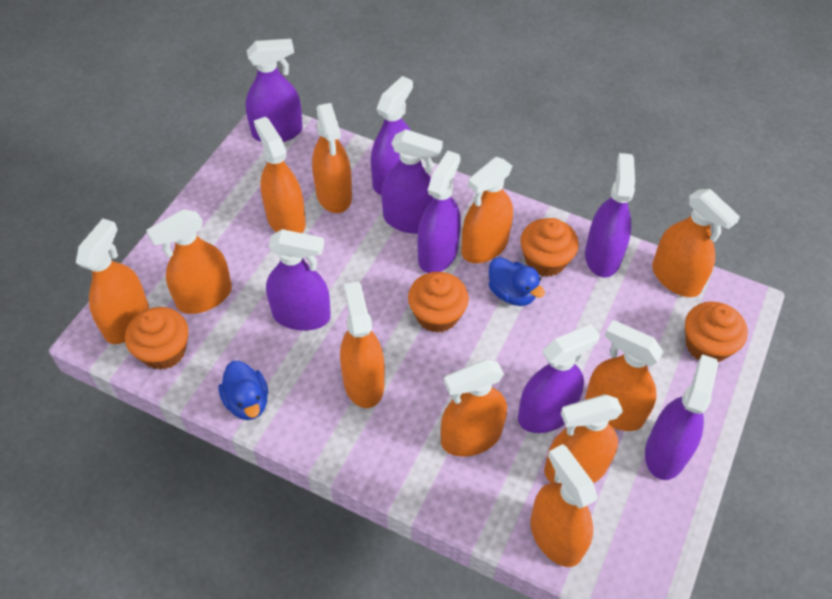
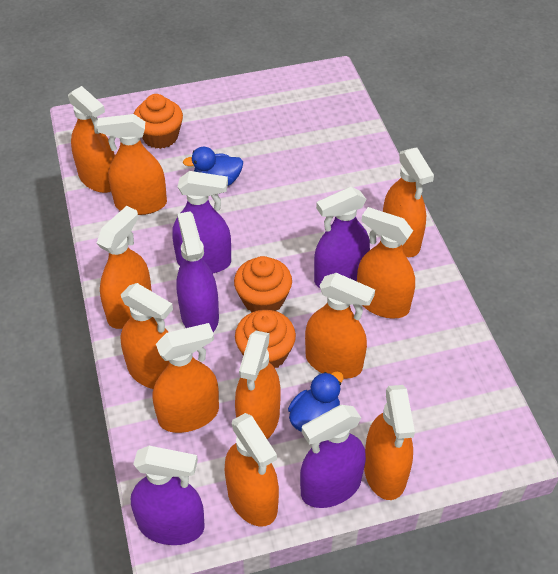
orange cupcake: [125,307,188,370] [408,272,469,333] [520,218,579,277] [685,301,748,362] = 4 -> [134,94,183,149] [234,256,292,313] [235,310,296,368] = 3
purple spray bottle: [246,39,303,142] [266,229,331,331] [371,76,413,195] [381,129,443,234] [418,150,461,273] [518,324,600,433] [585,153,635,277] [645,354,718,480] = 8 -> [131,446,204,545] [172,171,231,273] [176,211,219,332] [300,405,366,508] [314,187,370,288] = 5

